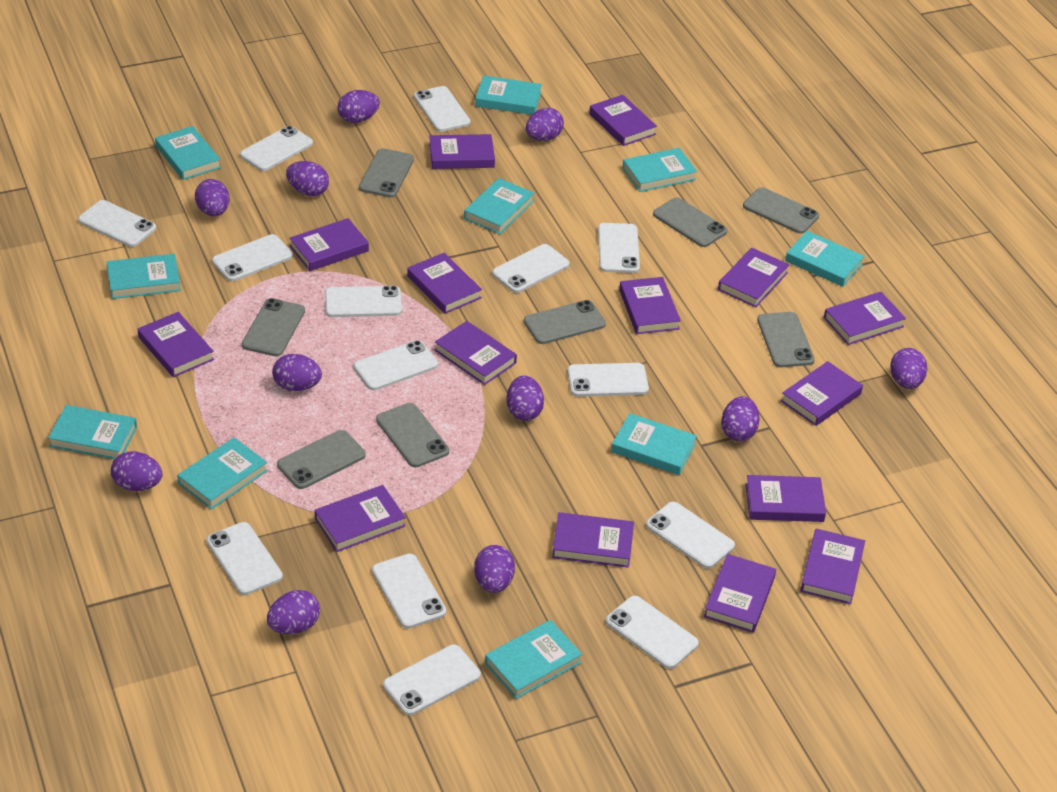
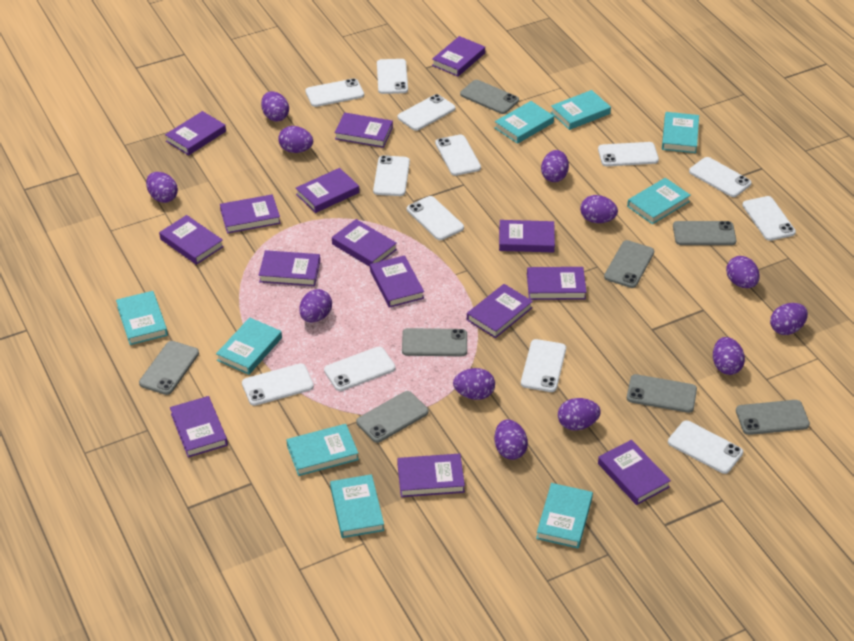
purple egg: [111,451,163,491] [195,179,230,216] [267,590,320,634] [272,354,322,391] [286,161,329,196] [337,90,380,123] [474,545,515,593] [506,375,544,421] [526,108,564,141] [721,396,760,442] [890,348,927,389] = 11 -> [146,172,178,203] [261,91,289,122] [278,126,313,153] [299,289,332,323] [453,368,495,400] [494,419,528,460] [541,150,569,182] [558,398,601,431] [580,195,618,223] [713,337,745,375] [726,256,760,288] [770,303,808,335] = 12
turquoise book: [48,405,137,459] [107,254,181,299] [155,126,221,180] [177,437,268,510] [464,178,534,234] [475,75,542,115] [485,620,582,699] [611,413,697,475] [623,148,697,192] [785,231,865,287] = 10 -> [116,291,168,345] [216,317,282,375] [286,424,359,476] [330,474,384,538] [495,101,554,144] [536,483,593,548] [551,90,611,130] [627,178,691,224] [662,112,699,153] = 9
white phone: [78,200,156,247] [206,522,283,595] [212,234,293,281] [240,126,313,171] [325,286,402,317] [353,340,438,390] [372,553,446,629] [383,645,481,715] [414,86,471,132] [492,244,570,293] [567,363,649,397] [598,223,640,273] [606,596,699,669] [646,502,735,569] = 14 -> [242,363,314,406] [305,78,364,107] [324,346,396,391] [373,155,410,196] [377,59,408,94] [397,94,455,131] [407,196,464,240] [435,134,481,176] [521,339,566,392] [598,142,659,166] [668,421,743,474] [689,157,752,197] [742,196,796,241] = 13

